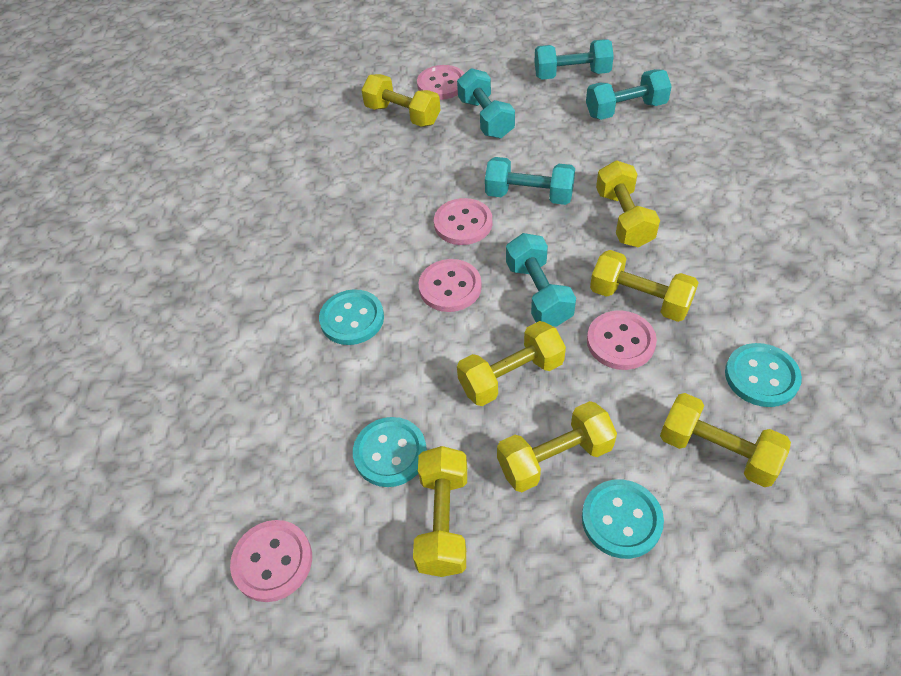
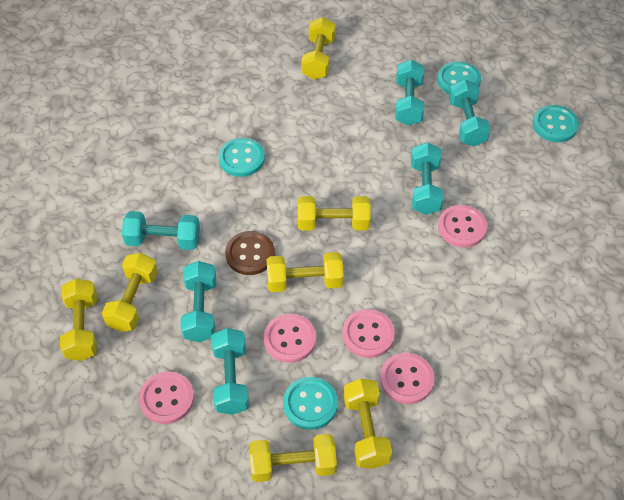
brown button: none = 0 -> [225,231,275,275] = 1
turquoise dumbbell: [457,68,515,138] [485,157,575,205] [506,233,576,327] [535,39,614,80] [586,69,672,120] = 5 -> [122,211,200,250] [180,261,216,342] [212,328,249,415] [395,59,424,126] [411,142,444,215] [449,79,491,146] = 6

